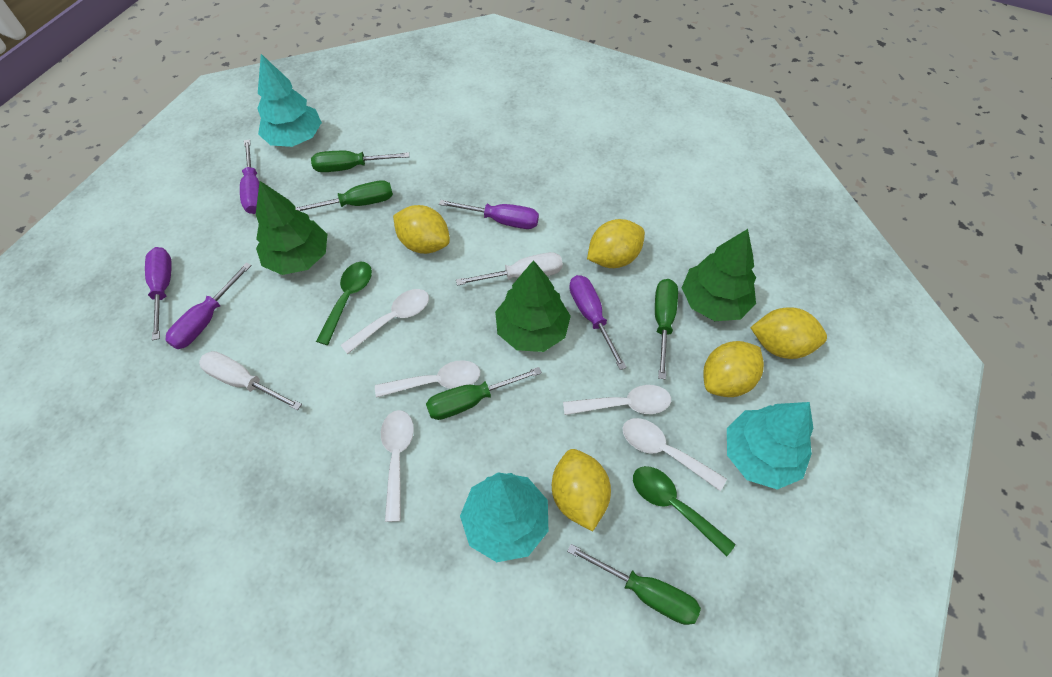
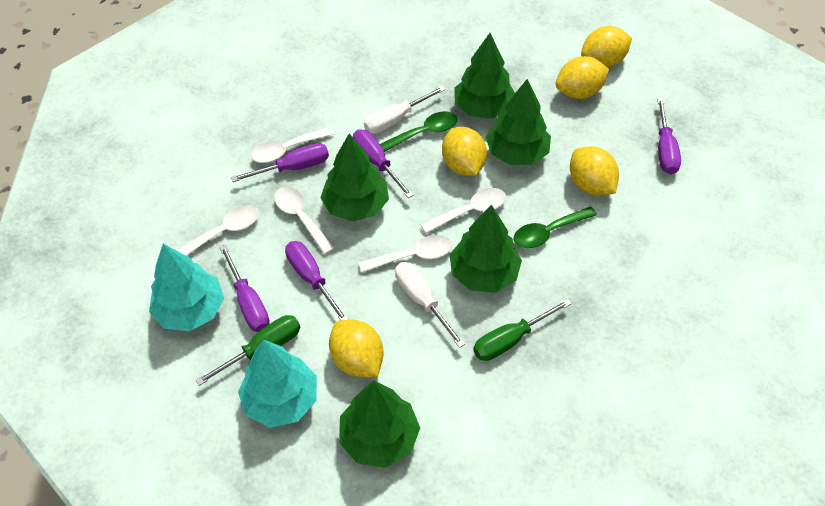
green screwdriver: [295,180,393,211] [311,151,409,172] [426,367,542,420] [567,544,701,625] [655,279,678,380] = 5 -> [196,315,300,386] [473,299,571,361] = 2
green tree: [256,181,327,275] [495,260,571,352] [682,229,756,321] = 3 -> [320,134,389,222] [339,381,420,468] [450,205,522,293] [455,33,515,119] [486,79,551,165] = 5
turquoise tree: [257,54,322,147] [460,472,548,562] [727,402,813,490] = 3 -> [149,244,224,331] [238,340,317,428] = 2

